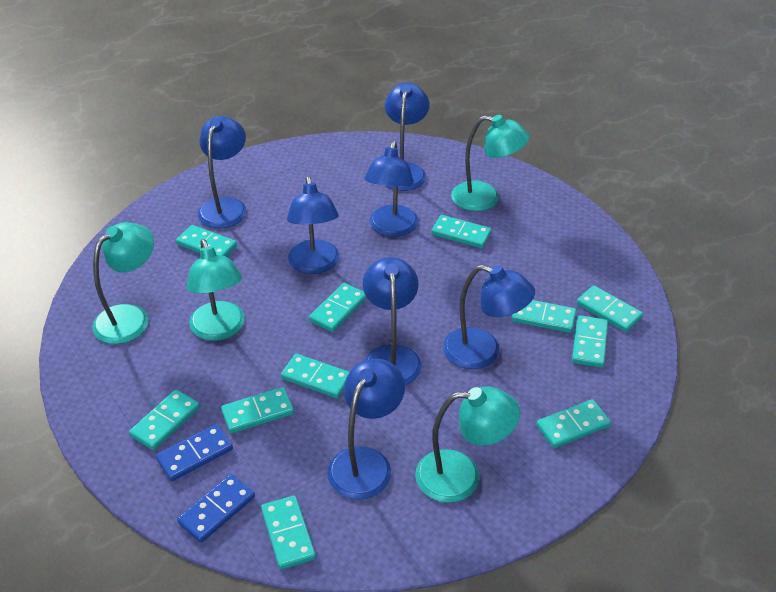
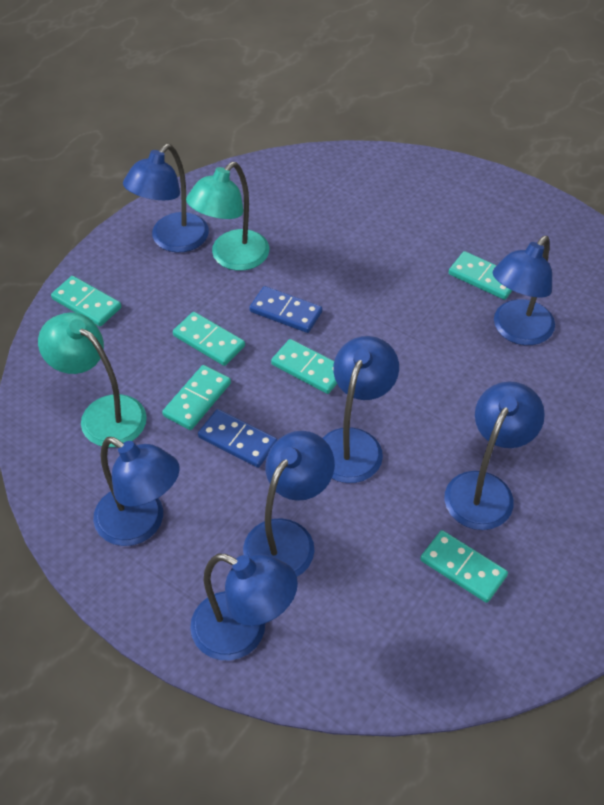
turquoise domino: [129,390,200,450] [176,225,237,256] [221,387,294,433] [261,495,316,570] [281,354,349,398] [309,283,367,332] [431,215,492,248] [512,300,576,333] [536,399,611,448] [572,315,608,368] [576,285,643,332] = 11 -> [51,276,121,326] [162,365,231,430] [173,312,245,366] [271,339,337,394] [420,530,508,603] [449,251,513,300] = 6
turquoise lamp: [92,222,154,344] [187,239,245,341] [415,387,520,503] [451,115,530,211] = 4 -> [38,312,147,447] [186,162,269,271] = 2

